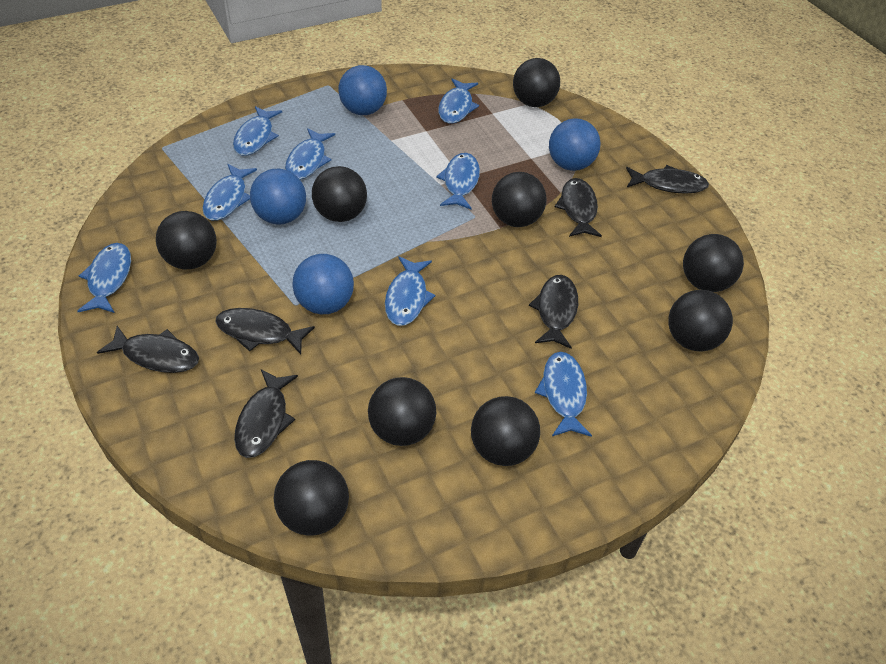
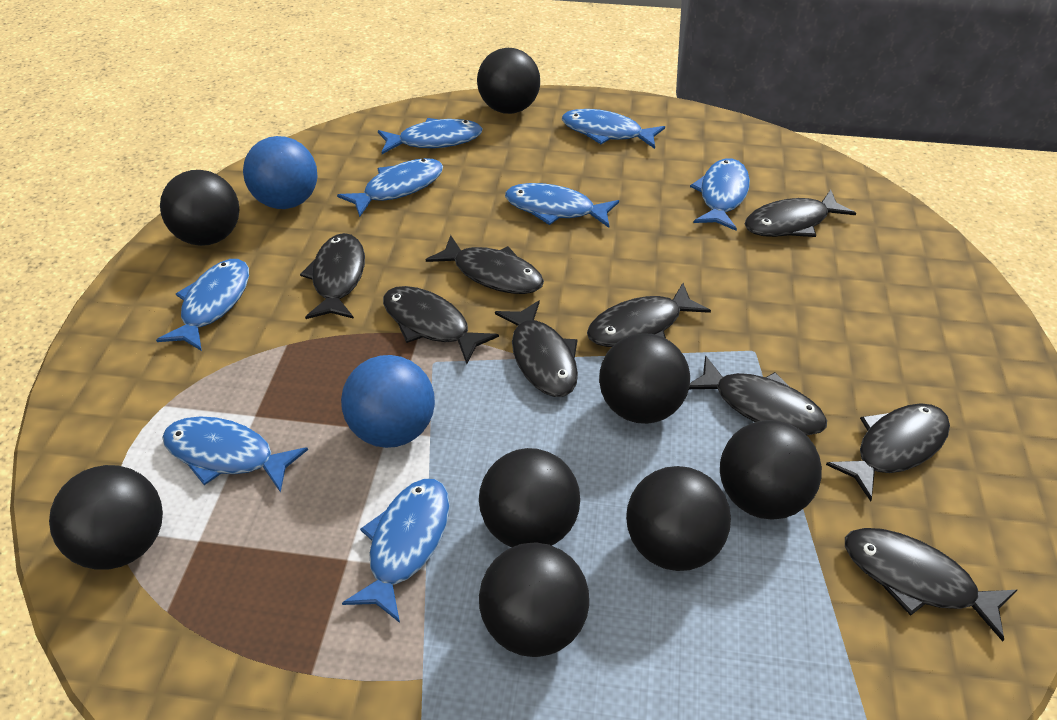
black ball: [156,211,217,270] [274,460,349,536] [312,166,367,222] [368,377,436,446] [471,396,540,466] [492,172,547,227] [513,58,560,107] [668,290,733,351] [683,234,744,292] = 9 -> [49,465,163,570] [160,170,239,246] [477,48,540,114] [479,448,580,548] [479,542,589,657] [599,333,690,424] [626,466,731,571] [720,420,822,519] = 8
black fish: [97,326,199,373] [215,308,315,354] [234,369,298,458] [529,275,578,349] [555,178,602,237] [626,165,709,194] = 6 -> [300,233,365,319] [383,286,499,364] [426,235,544,294] [495,300,578,397] [587,283,711,347] [689,355,827,435] [744,190,856,237] [826,403,950,502] [845,528,1017,642] = 9
blue ball: [250,169,306,225] [292,254,354,314] [338,65,387,115] [549,118,601,171] = 4 -> [243,136,317,209] [341,355,435,448] = 2

